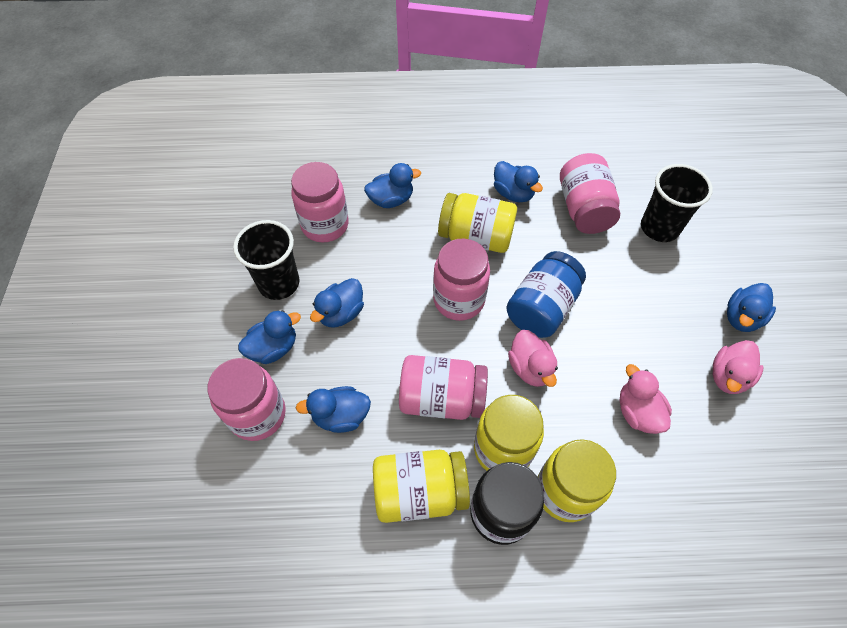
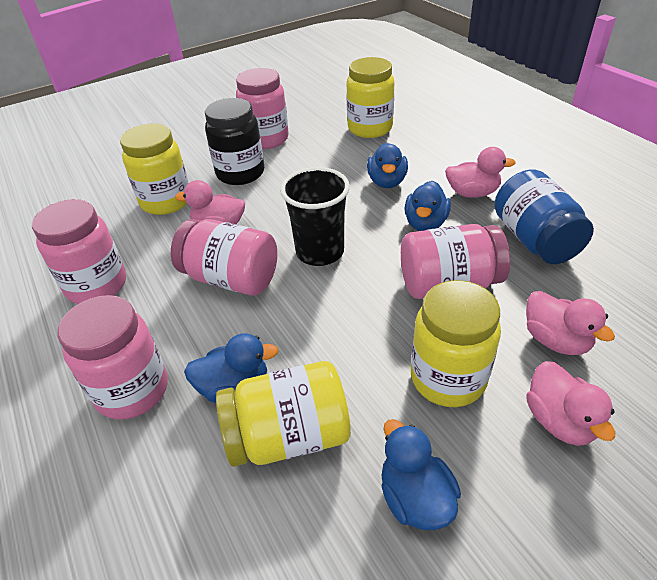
black cup: [233,220,300,300] [641,164,713,242] = 2 -> [280,167,350,266] = 1
blue duck: [238,310,301,364] [296,386,371,433] [310,278,364,327] [364,163,421,208] [494,161,543,203] [727,283,776,332] = 6 -> [184,333,278,403] [367,143,408,188] [382,419,461,530] [404,181,451,231] = 4
pink duck: [508,330,558,387] [620,364,672,434] [713,340,764,394] = 3 -> [175,180,245,224] [445,147,516,198] [526,291,615,355] [526,361,615,446] = 4

